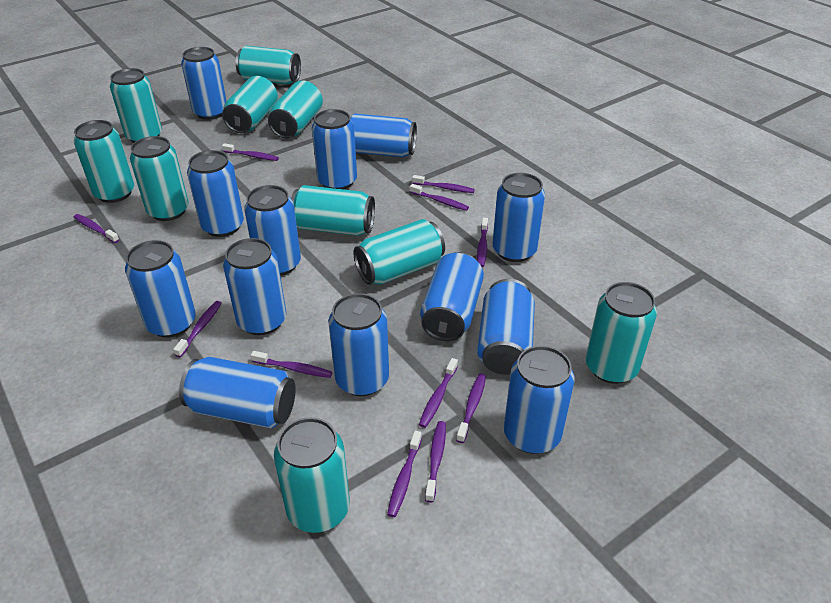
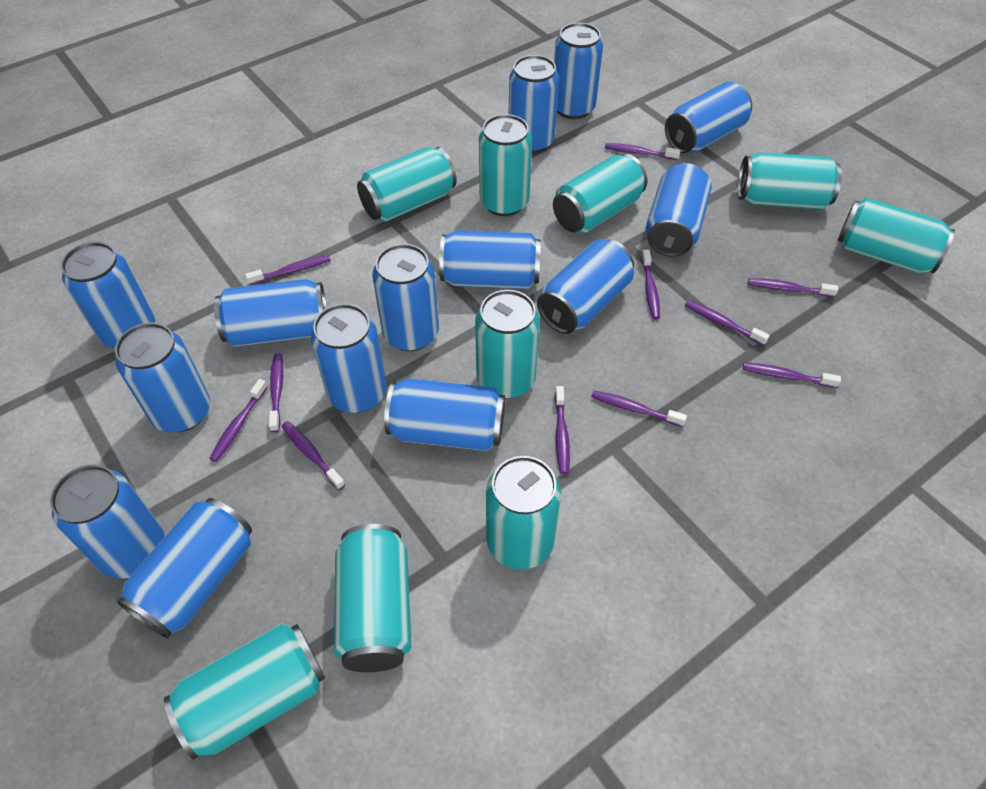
blue can: [125,240,196,338] [179,357,296,428] [181,47,226,120] [187,150,244,237] [223,238,286,335] [244,185,301,276] [312,109,357,189] [328,293,389,396] [350,114,417,157] [420,252,484,341] [477,279,535,375] [492,173,545,262] [504,346,575,454] = 13 -> [50,465,165,579] [61,242,155,348] [115,323,210,432] [117,498,252,639] [214,279,327,347] [311,304,386,413] [372,244,439,351] [384,378,505,451] [439,230,541,289] [509,55,559,154] [537,239,634,334] [554,23,603,119] [646,163,712,257] [665,82,752,153] = 14
turquoise can: [74,120,134,203] [110,68,162,143] [130,136,189,221] [222,76,278,133] [236,46,301,84] [268,80,323,138] [274,417,350,533] [291,185,375,236] [353,219,445,285] [586,282,657,384] = 10 -> [164,623,325,759] [334,524,411,672] [357,147,457,222] [475,290,540,399] [479,114,532,216] [486,456,561,570] [553,154,647,234] [737,152,842,209] [838,198,955,273] = 9

